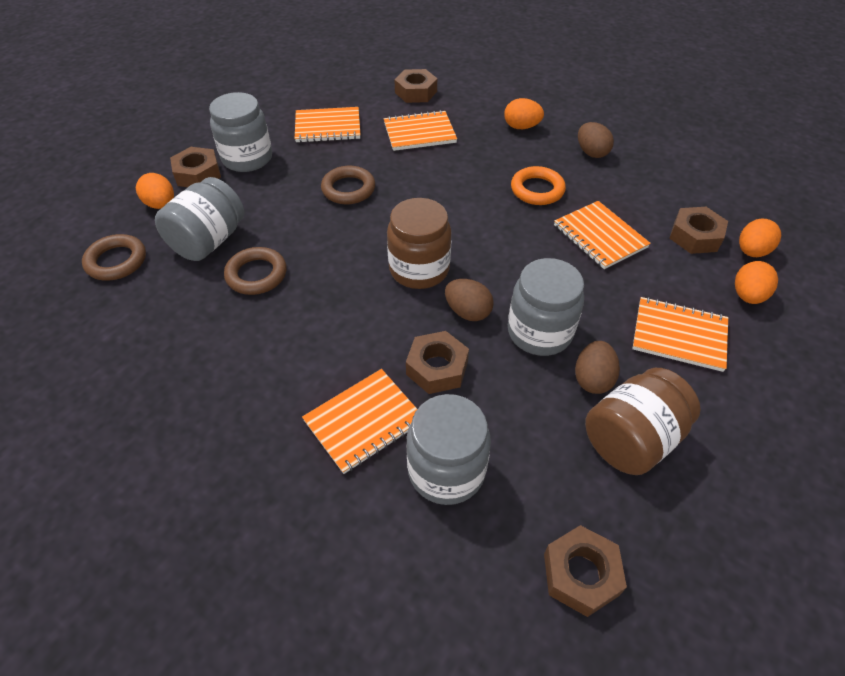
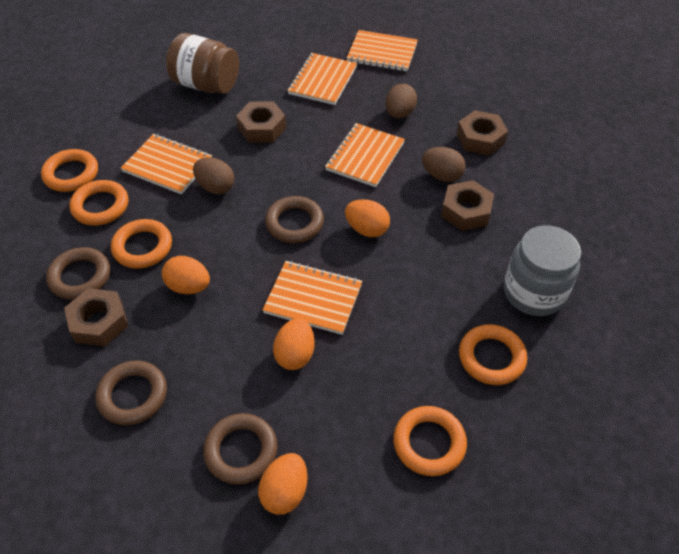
brown jar: [387,198,451,289] [585,368,701,475] = 2 -> [166,33,239,94] = 1
brown nut: [170,147,221,187] [394,69,437,103] [406,331,469,394] [544,525,627,617] [669,207,728,254] = 5 -> [64,288,128,346] [236,101,286,143] [441,180,494,231] [457,110,508,155] = 4
brown ring: [82,234,146,281] [224,247,287,295] [321,166,375,204] = 3 -> [46,247,110,300] [95,360,167,425] [203,413,278,485] [265,196,324,243] = 4
grey jar: [155,177,245,261] [209,92,272,172] [406,394,491,505] [508,258,584,356] = 4 -> [504,225,581,316] = 1
orange ring: [511,166,566,205] = 1 -> [41,149,98,192] [69,180,128,226] [111,219,172,269] [393,406,467,476] [459,324,527,385] = 5

